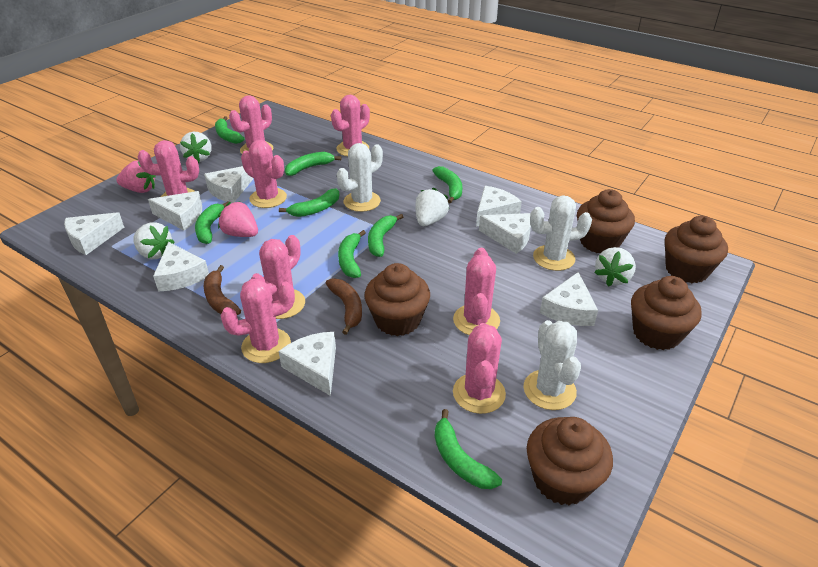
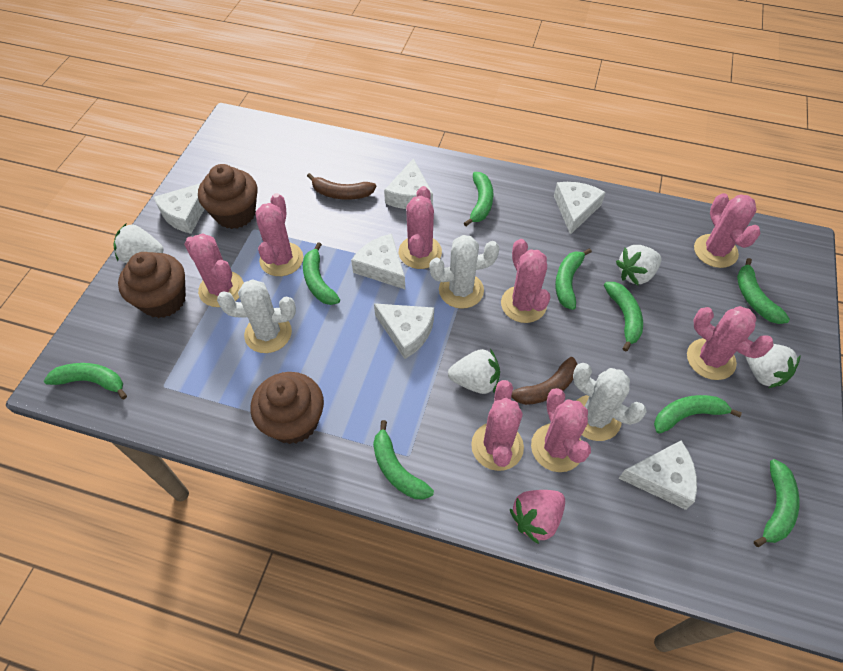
brown cupcake: [364,263,430,336] [527,417,613,505] [577,189,635,253] [631,276,702,350] [665,216,728,283] = 5 -> [118,252,186,318] [198,164,257,229] [250,372,324,444] = 3
green banana: [195,201,229,244] [215,116,245,144] [279,188,339,217] [285,152,342,176] [338,230,366,278] [368,214,403,257] [432,166,462,204] [435,409,502,489] = 8 -> [44,363,127,399] [303,242,340,305] [373,420,434,500] [464,172,493,226] [555,248,592,310] [604,282,643,351] [654,395,742,434] [737,258,790,324] [754,459,799,547] = 9
pink strawberry: [116,160,156,193] [218,201,258,237] = 2 -> [510,490,565,544] = 1
white cheese: [64,212,124,255] [148,191,202,230] [153,242,209,292] [204,166,253,203] [279,332,336,396] [476,186,522,227] [479,213,531,254] [540,272,598,326] = 8 -> [154,183,204,234] [351,234,405,289] [374,303,434,359] [384,158,433,209] [554,182,606,235] [618,441,697,510] = 6

